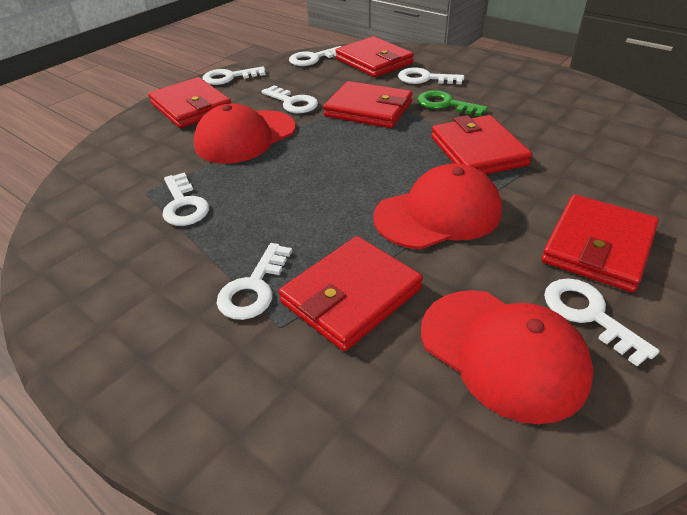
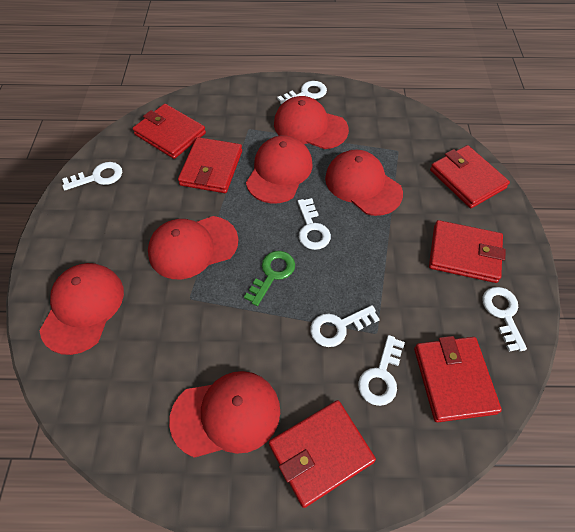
red cap: [194,103,295,164] [374,163,502,249] [421,290,594,424] = 3 -> [39,263,124,355] [148,216,239,279] [169,371,280,458] [246,135,313,204] [274,96,349,149] [325,150,403,216] = 6
white key: [162,173,209,226] [203,66,266,85] [216,243,292,320] [262,85,318,113] [289,46,341,66] [398,67,464,84] [544,278,659,366] = 7 -> [62,162,122,190] [277,81,327,105] [297,198,331,250] [310,305,380,347] [358,335,405,406] [482,287,527,352] = 6

